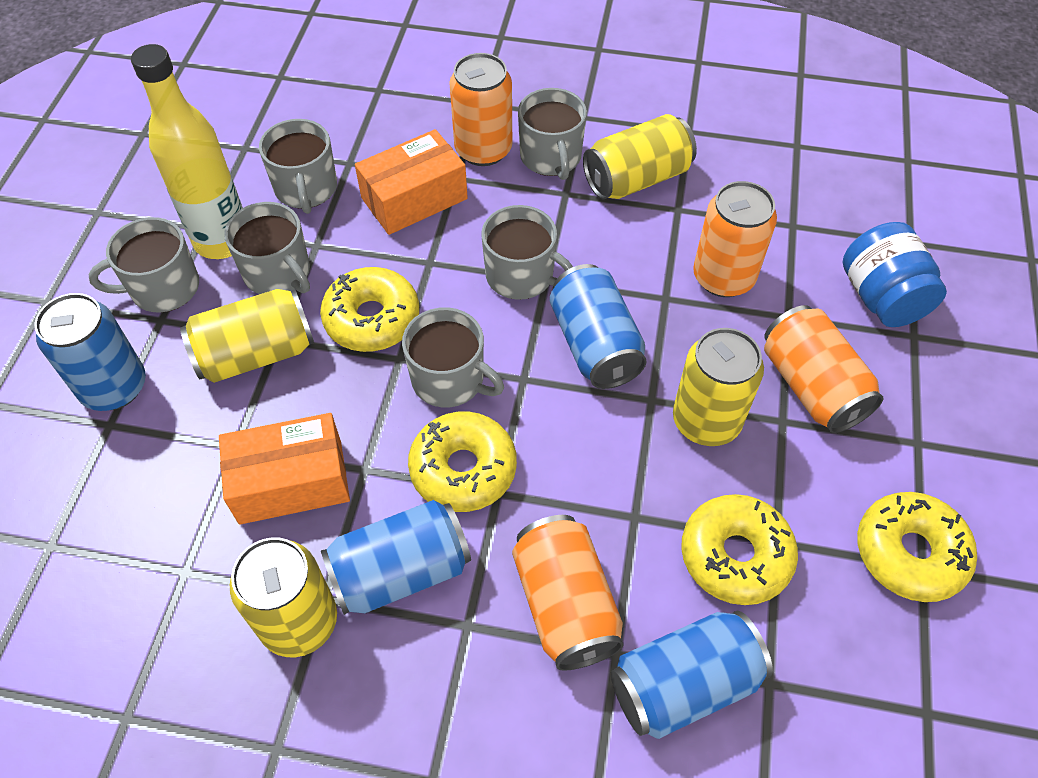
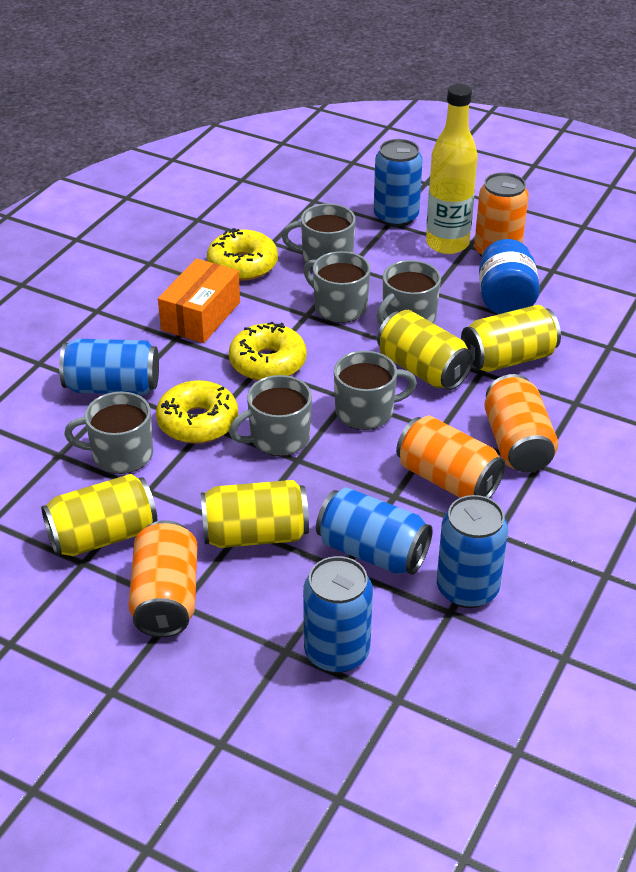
blue can: [34,293,146,411] [321,500,471,615] [550,264,647,389] [611,611,773,739] = 4 -> [59,339,159,395] [303,556,373,673] [316,487,433,575] [374,139,423,227] [437,495,508,608] = 5
orange box: [219,413,350,525] [355,129,468,235] = 2 -> [158,258,240,343] = 1
yellow donut: [320,267,419,352] [408,411,517,512] [681,494,798,605] [857,492,977,602] = 4 -> [156,380,238,444] [207,228,278,281] [229,322,307,381] = 3

